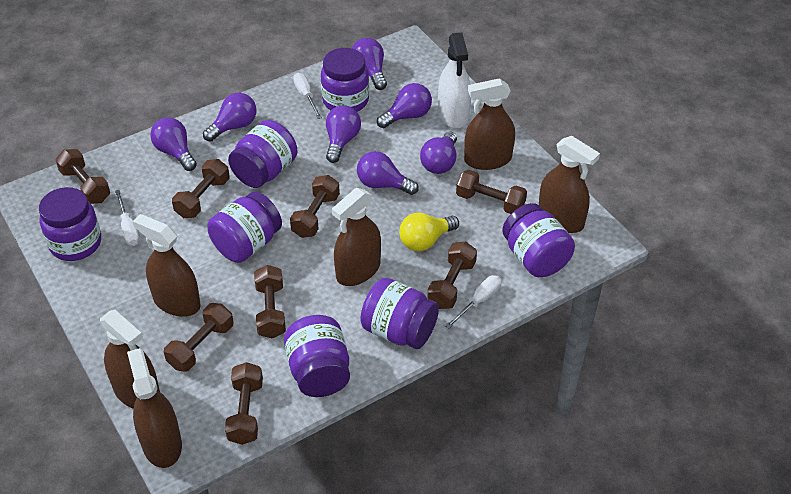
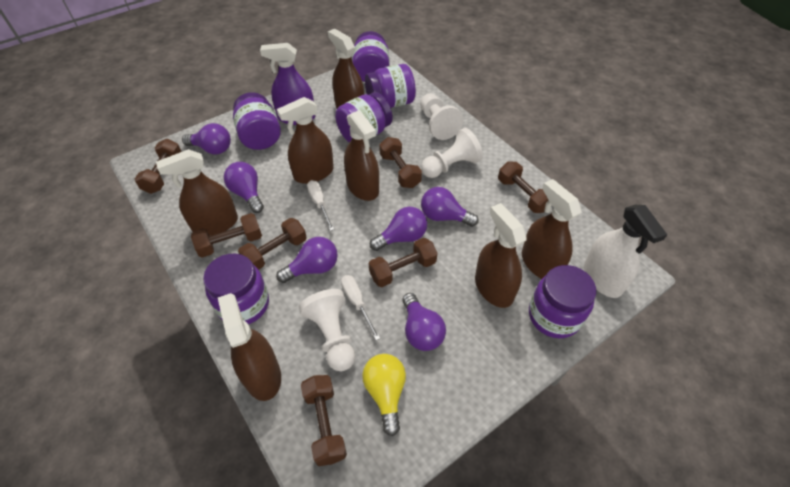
brown dumbbell: [56,149,110,204] [164,303,233,372] [172,159,230,218] [225,362,263,445] [254,265,286,339] [290,175,340,238] [427,242,477,309] [456,170,527,214] = 8 -> [135,139,182,194] [191,213,262,258] [238,218,307,270] [301,375,347,466] [369,238,438,287] [379,137,422,188] [498,161,549,213] = 7
brown spray bottle: [100,310,160,409] [127,348,182,468] [133,214,201,317] [332,188,381,286] [464,78,515,170] [539,136,600,233] = 6 -> [156,149,238,236] [218,293,281,401] [277,97,334,184] [328,29,364,108] [344,110,379,201] [475,203,527,308] [522,179,582,279] = 7
purple jar: [39,187,101,261] [207,191,282,263] [228,120,298,188] [284,315,350,397] [321,48,369,112] [360,278,439,349] [502,203,575,277] = 7 -> [203,254,269,324] [233,92,281,150] [335,92,393,143] [352,31,390,82] [365,64,416,108] [529,265,596,338] = 6
purple light bulb: [150,117,197,171] [203,93,256,142] [326,105,361,163] [352,38,387,90] [357,151,419,195] [377,83,432,128] [420,131,457,174] = 7 -> [182,123,231,155] [224,162,264,213] [276,237,338,283] [370,206,427,251] [402,293,446,351] [421,187,479,227] = 6
purple spray bottle: none = 0 -> [260,43,315,125] = 1
white pawn: none = 0 -> [299,289,355,371] [420,93,463,140] [421,128,483,178] = 3
white screwdriver: [115,190,139,246] [293,73,322,119] [445,275,502,329] = 3 -> [307,180,334,231] [341,275,380,340] = 2

